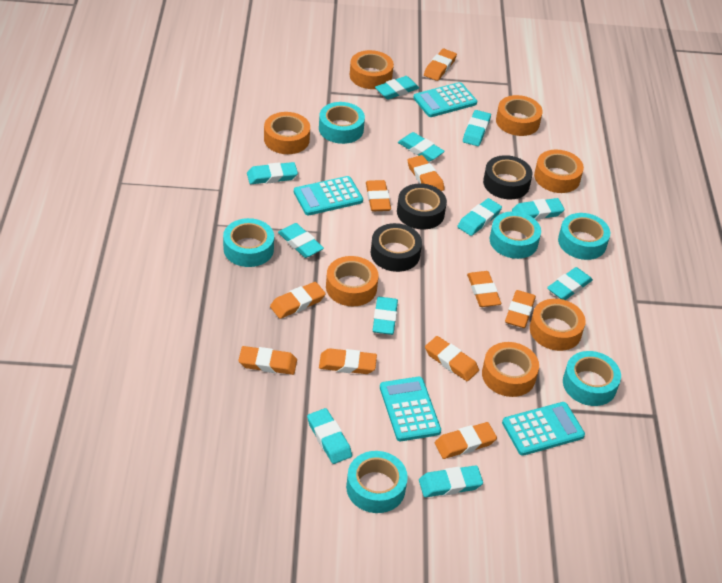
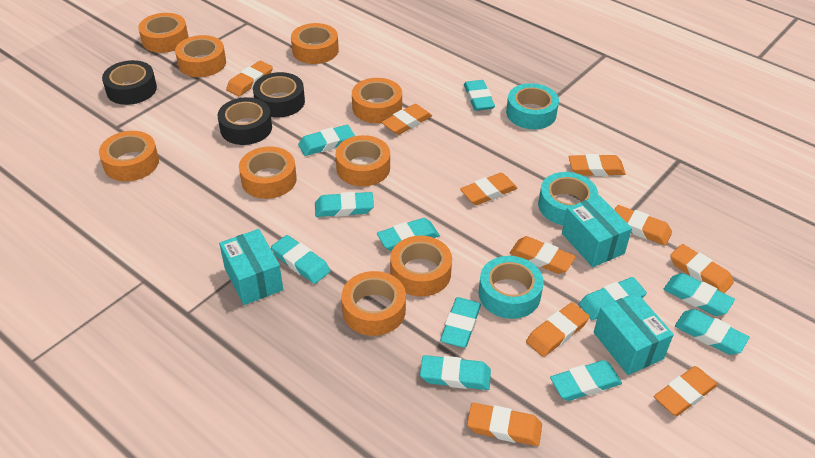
orange tape: [264,112,310,154] [326,256,379,306] [350,50,394,89] [482,342,539,397] [496,95,543,136] [530,299,586,351] [534,150,584,193] = 7 -> [99,131,159,182] [138,13,189,53] [175,35,226,77] [239,147,297,199] [291,23,339,64] [335,135,390,186] [341,271,406,336] [352,78,402,123] [390,236,452,297] = 9
turquoise box: none = 0 -> [219,229,283,305] [562,195,632,267] [594,293,674,375] = 3
turquoise calculator: [294,176,363,215] [380,377,441,441] [413,82,477,117] [502,402,585,456] = 4 -> none = 0
turquoise tape: [223,218,274,267] [319,102,365,144] [346,451,408,513] [490,211,541,259] [558,213,610,260] [563,351,621,406] = 6 -> [478,256,544,319] [506,83,559,129] [538,172,598,225] = 3

